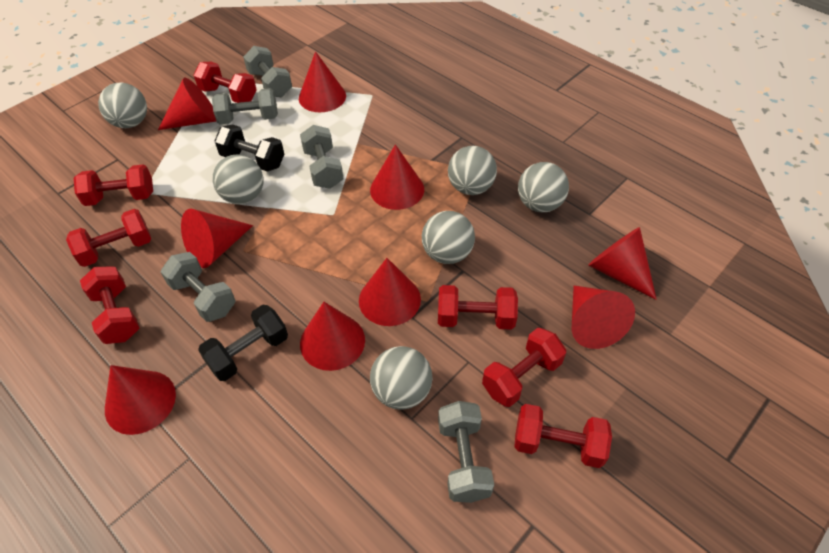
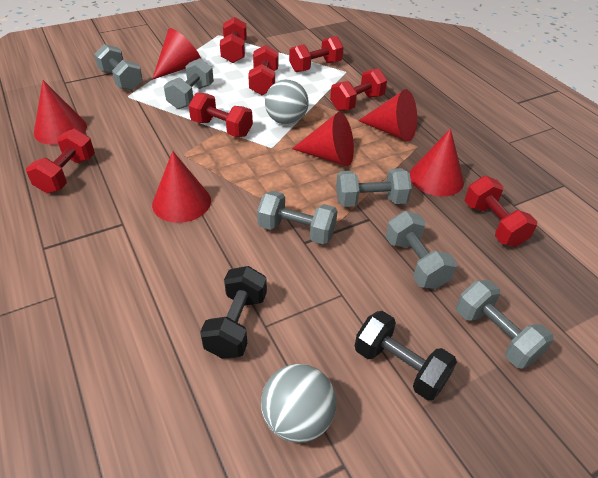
grey ball: [98,82,147,128] [212,154,263,204] [370,346,433,410] [422,211,475,264] [448,146,497,195] [518,162,569,212] = 6 -> [261,364,336,443] [265,80,309,125] = 2
grey dumbbell: [161,252,235,322] [212,88,278,125] [243,46,292,98] [300,125,344,189] [438,401,494,503] = 5 -> [94,44,143,91] [164,58,214,109] [257,191,338,244] [336,168,412,207] [386,211,457,289] [456,280,554,369] = 6
red cone: [105,365,176,435] [158,77,216,130] [181,209,253,268] [299,51,346,112] [300,302,365,371] [359,258,421,326] [370,144,424,210] [572,286,635,349] [588,227,657,300] = 9 -> [34,80,87,145] [152,28,201,80] [152,151,211,223] [292,112,354,166] [358,89,417,142] [410,129,464,196] = 6

